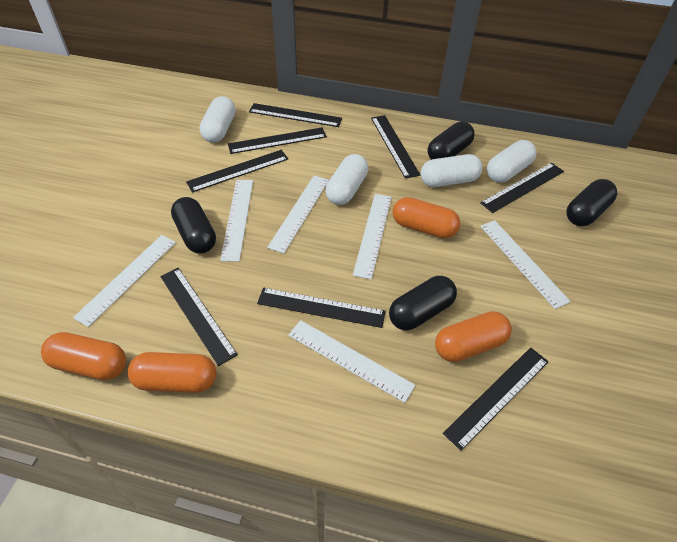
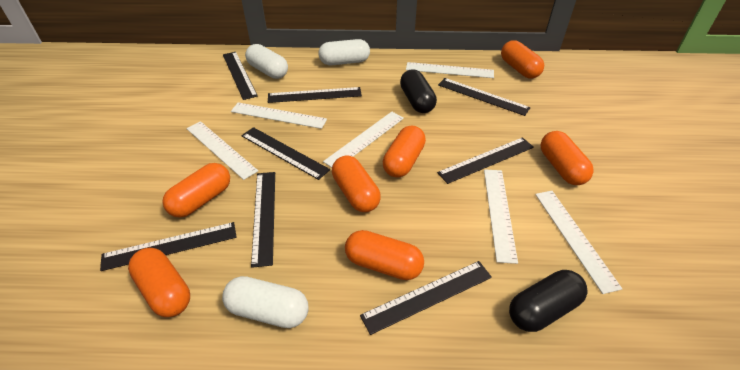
black capsule: [171,197,216,253] [389,276,457,330] [428,122,475,160] [566,179,617,226] = 4 -> [400,70,437,113] [509,270,588,332] = 2
orange capsule: [41,332,126,380] [128,352,216,393] [393,197,460,238] [435,311,512,362] = 4 -> [128,248,190,317] [163,163,230,218] [332,155,381,212] [345,230,424,280] [383,125,426,178] [501,40,544,79] [541,131,594,185] = 7
white capsule: [199,96,236,143] [325,154,368,205] [421,154,483,187] [487,140,537,182] = 4 -> [222,276,309,328] [245,44,288,79] [319,39,370,65] = 3

